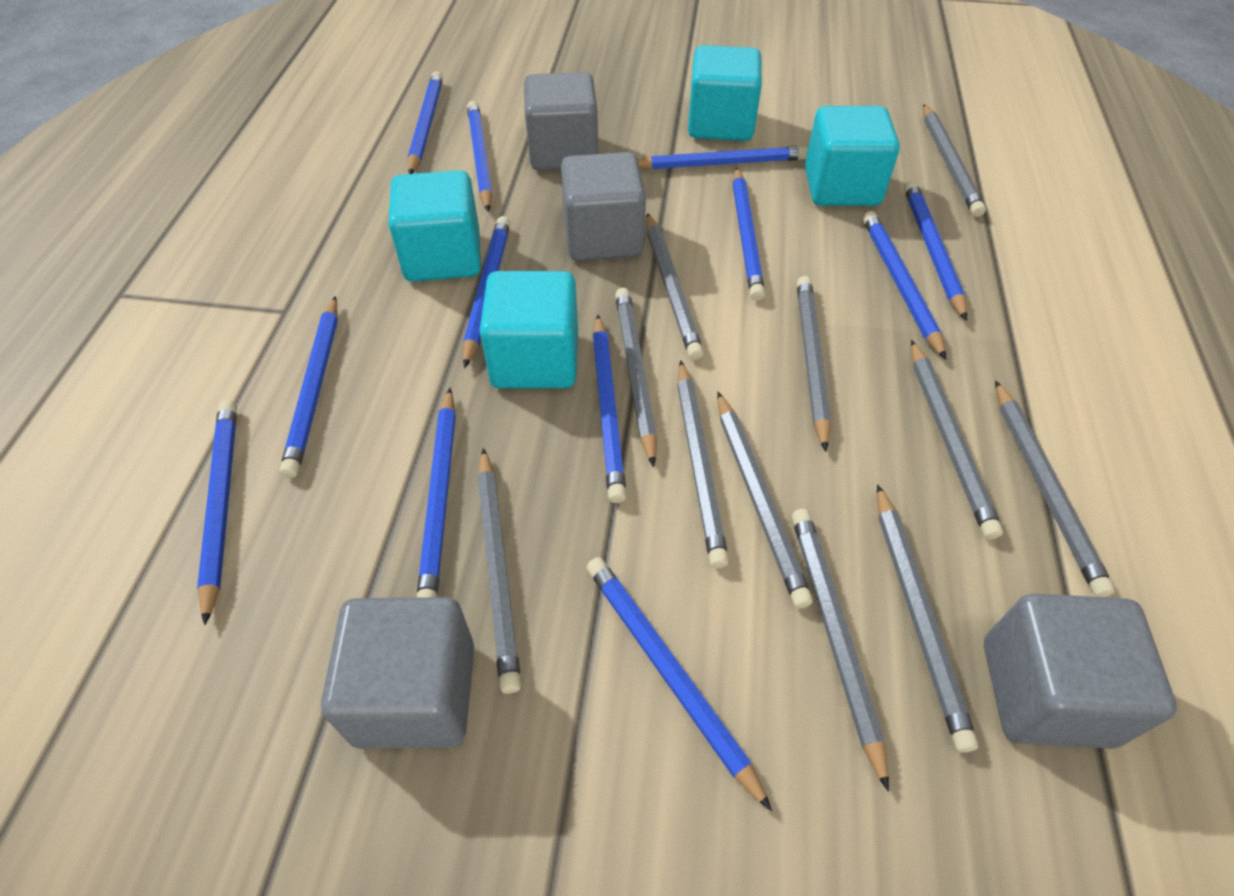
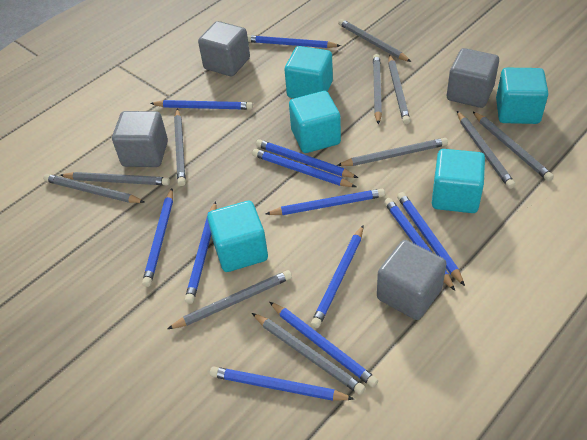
turquoise cube: [388,170,481,282] [480,271,578,388] [688,45,762,141] [805,106,900,206] = 4 -> [207,201,268,272] [285,46,333,98] [289,91,341,153] [432,149,485,213] [496,68,548,124] = 5

